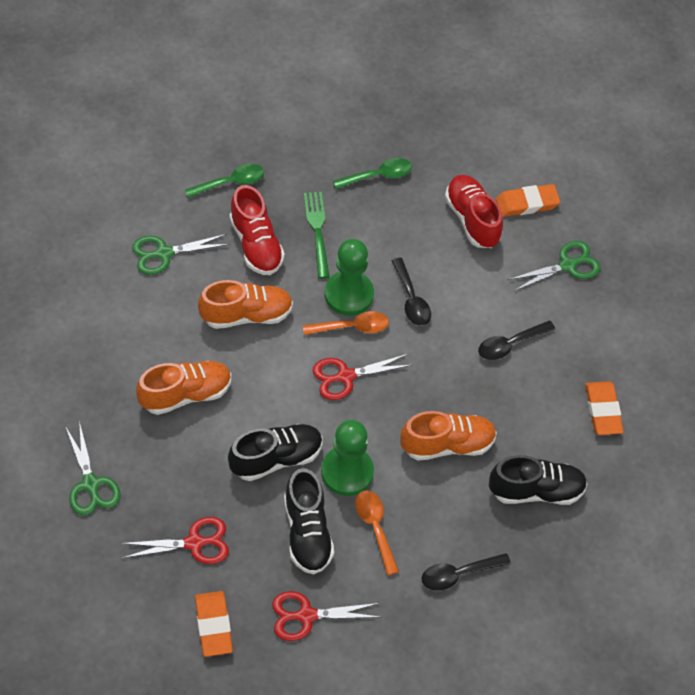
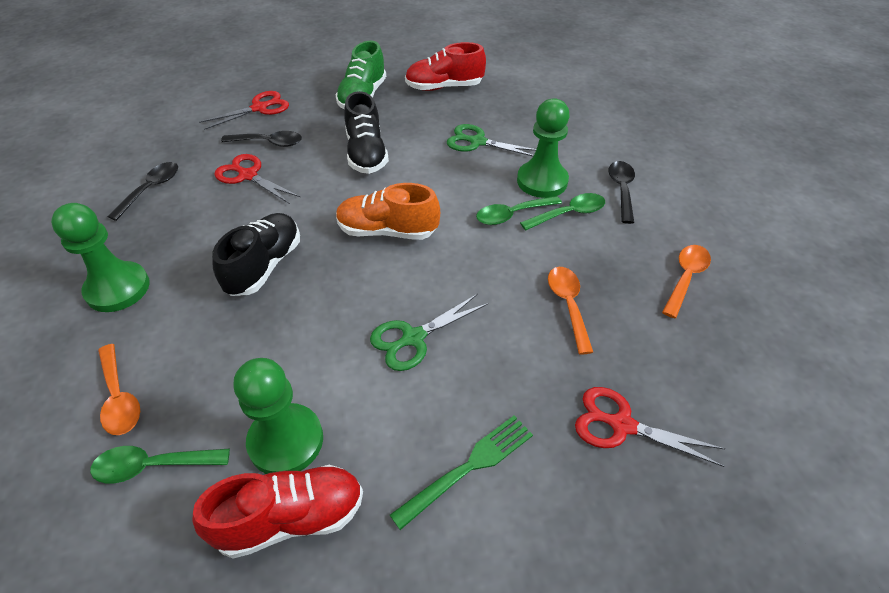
black shoe: [228,424,322,481] [284,468,334,574] [489,455,587,505] = 3 -> [212,213,300,296] [344,91,389,174] = 2
green pawn: [321,420,374,496] [325,239,374,316] = 2 -> [51,203,150,312] [234,358,323,474] [517,98,570,198] = 3
green scissors: [65,421,121,515] [132,234,230,275] [508,241,601,291] = 3 -> [370,294,488,371] [447,124,536,156] = 2
green shoe: none = 0 -> [335,41,386,109] = 1
green spoon: [185,164,264,198] [333,158,412,189] = 2 -> [90,446,230,483] [476,196,562,225] [520,193,605,231] = 3
orange eraser: [195,591,233,657] [496,184,560,217] [585,381,624,435] = 3 -> none = 0
orange shoe: [136,361,231,415] [198,280,293,329] [400,411,497,461] = 3 -> [336,183,440,240] = 1
orange spoon: [303,311,389,335] [355,490,399,575] = 2 -> [98,344,140,435] [548,267,593,354] [662,245,711,318] = 3

